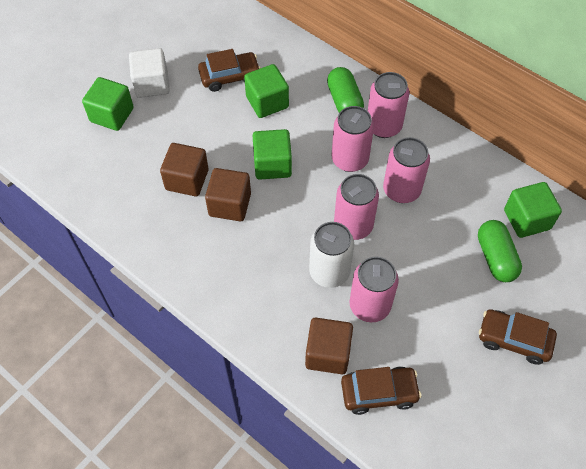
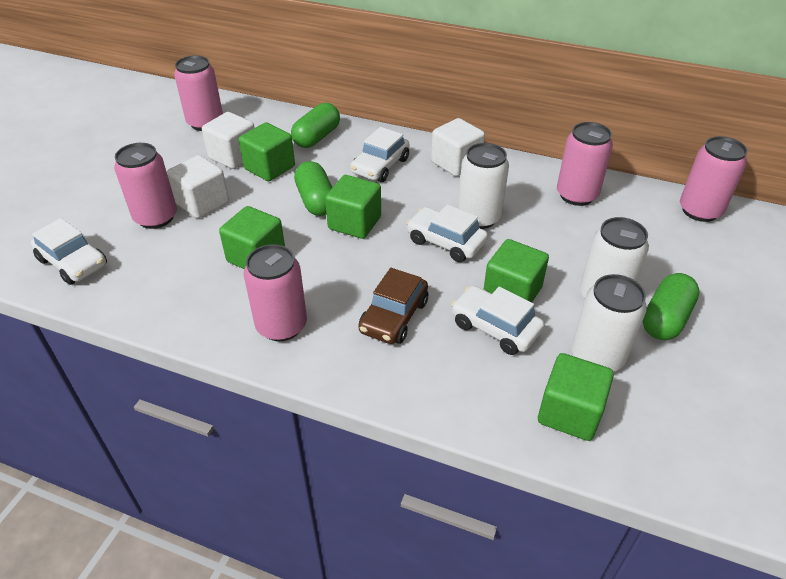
brown car: [198,49,261,92] [341,367,422,415] [479,309,557,365] = 3 -> [358,268,428,344] = 1
brown cube: [160,143,209,196] [205,168,251,221] [305,318,353,374] = 3 -> none = 0
green capsule: [327,67,364,113] [478,220,522,282] = 2 -> [291,103,340,148] [294,161,333,216] [643,273,700,340] = 3
green cube: [82,77,134,131] [244,64,289,118] [252,129,292,180] [504,182,562,238] = 4 -> [219,206,285,269] [239,122,295,181] [325,175,381,239] [483,239,549,302] [538,353,614,441] = 5
white can: [309,222,354,288] = 1 -> [458,143,509,229] [572,274,647,372] [580,217,649,299] = 3
white car: none = 0 -> [31,218,107,285] [350,127,409,182] [407,204,488,262] [451,286,544,355] = 4
white cube: [129,48,170,98] = 1 -> [167,155,229,218] [202,112,255,169] [431,118,485,177] = 3

